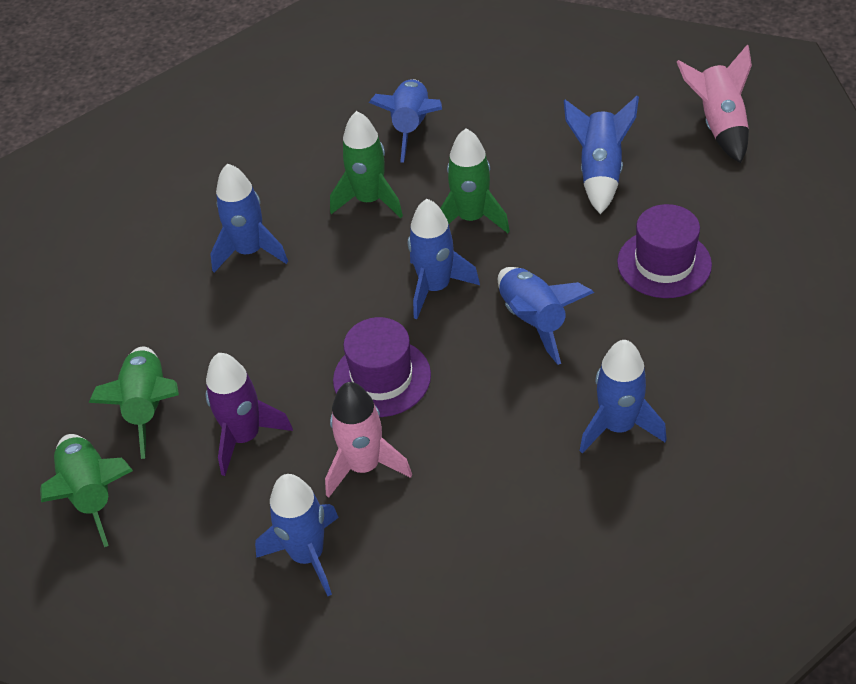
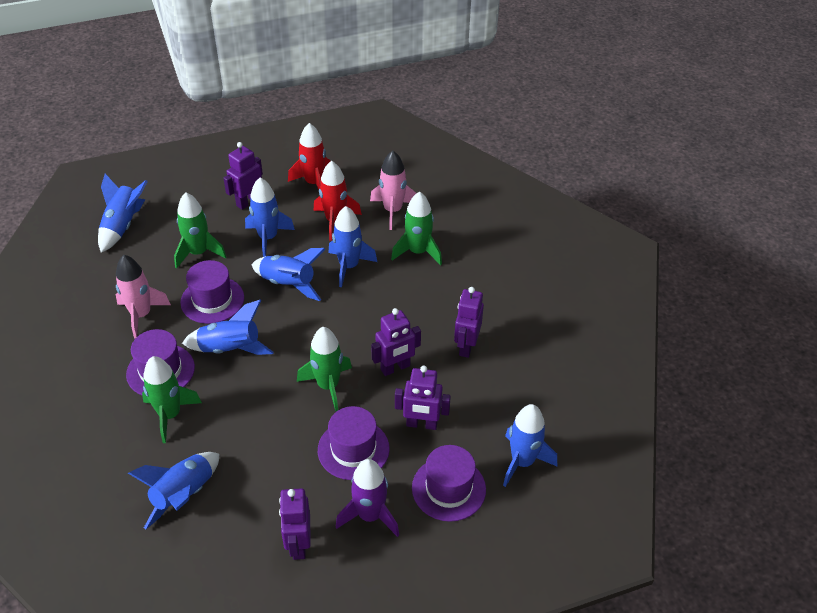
purple hat: [333,317,431,417] [617,204,712,298] = 2 -> [126,329,195,395] [180,260,244,324] [318,406,390,480] [412,445,486,522] = 4
purple robot: none = 0 -> [223,142,263,210] [279,488,311,560] [371,308,421,376] [395,365,451,430] [454,287,484,358] = 5
red rocket: none = 0 -> [288,123,331,190] [313,161,362,241] = 2

